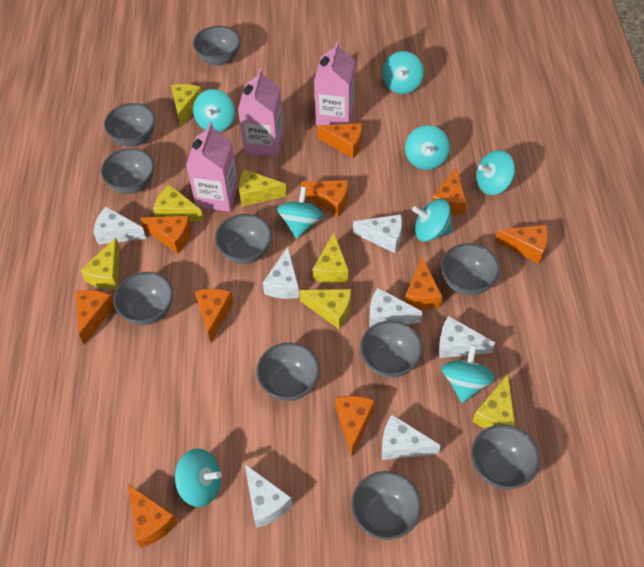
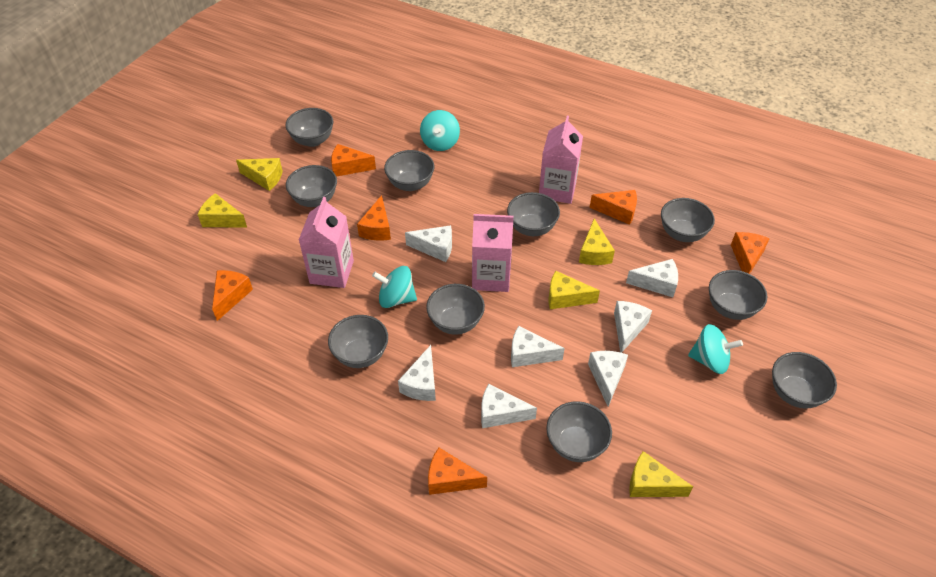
orange cheese: [75,290,115,345] [127,483,178,548] [140,216,192,254] [195,289,233,343] [301,180,348,217] [317,123,362,158] [335,396,375,457] [405,257,442,310] [432,167,466,215] [495,225,548,264] = 10 -> [212,270,253,321] [331,144,376,177] [357,195,391,240] [428,448,487,495] [590,190,637,225] [731,232,770,274] = 6
turquoise spinning top: [175,448,222,507] [193,89,235,132] [277,187,323,239] [382,51,424,94] [405,125,450,170] [412,199,452,242] [442,345,495,403] [476,150,515,195] = 8 -> [372,266,417,308] [420,110,460,151] [688,324,743,374] = 3
yellow cheese: [80,238,120,289] [153,184,203,221] [171,84,202,127] [239,169,287,207] [300,289,351,329] [313,232,349,284] [473,374,515,429] = 7 -> [197,193,247,227] [236,158,283,191] [549,271,600,309] [579,218,615,265] [629,451,693,497] = 5

